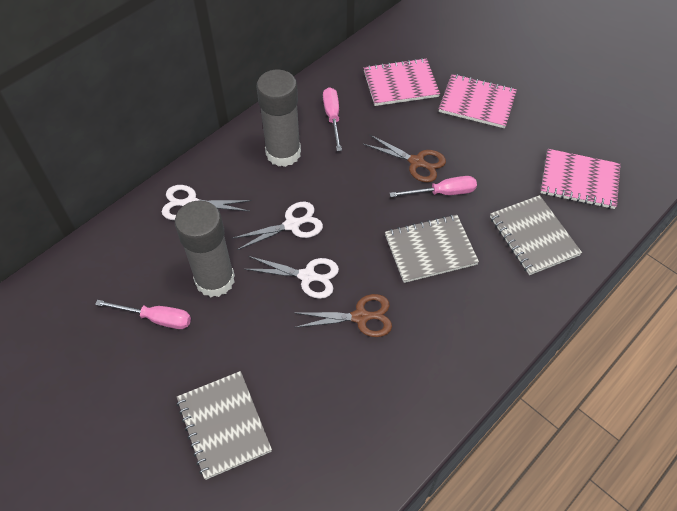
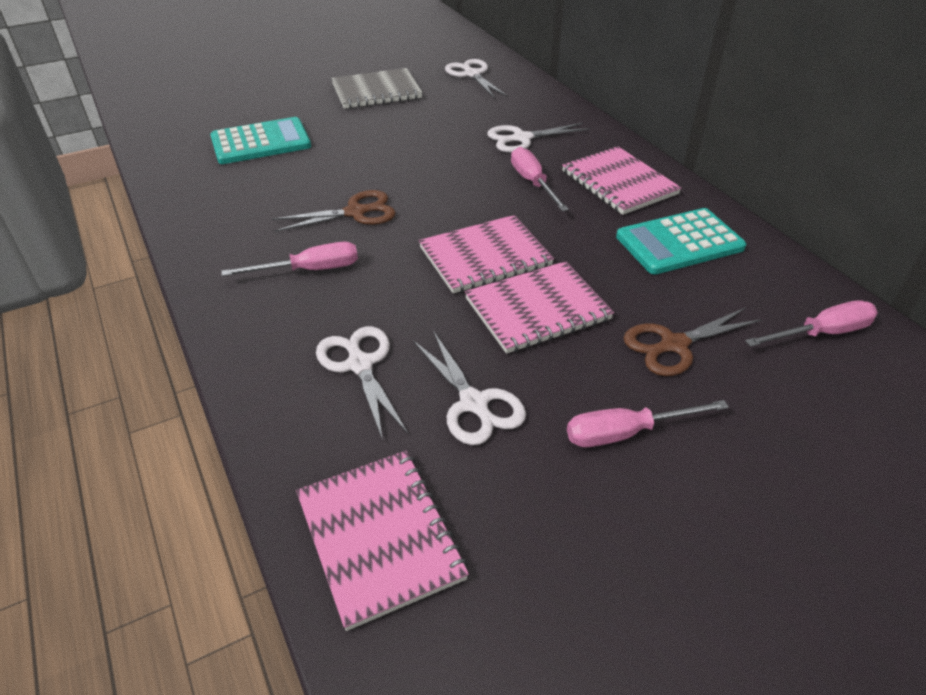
grey glue stick: [175,200,235,297] [257,70,301,167] = 2 -> none = 0
grey notebook: [177,371,272,480] [385,215,479,283] [490,195,582,275] = 3 -> [331,68,423,109] = 1
pink notebook: [363,58,440,106] [439,74,517,128] [541,149,621,209] = 3 -> [296,451,469,631] [419,215,554,293] [465,261,614,354] [562,146,682,215] = 4
pink screwdriver: [95,300,191,329] [323,87,342,151] [390,176,477,197] = 3 -> [221,242,358,276] [511,147,569,212] [567,400,729,448] [745,300,878,347] = 4
turquoise calculator: none = 0 -> [210,117,311,164] [616,208,746,274] = 2
white scissors: [162,185,252,220] [232,202,323,250] [245,256,339,299] = 3 -> [316,326,408,440] [413,331,526,445] [445,59,508,98] [487,123,590,153] = 4

